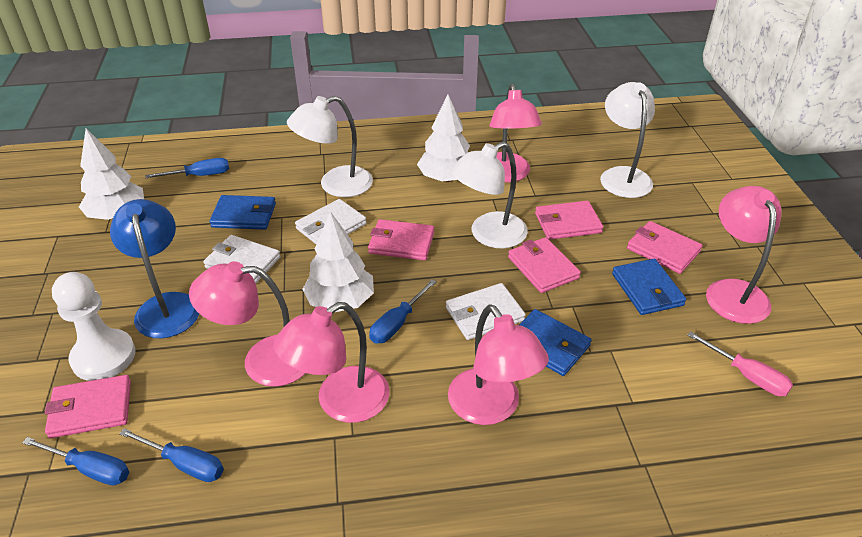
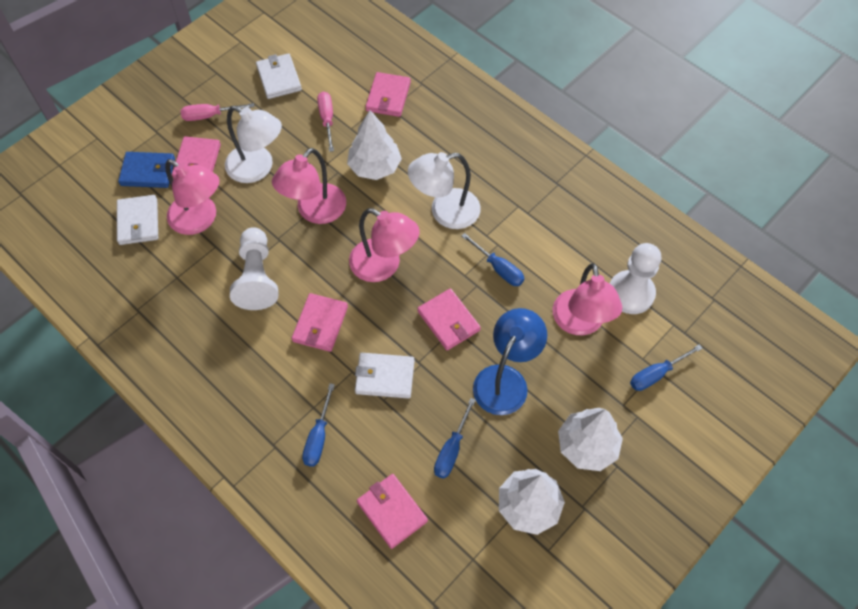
blue wallet: [209,195,276,230] [519,309,592,376] [612,259,686,315] = 3 -> [118,152,175,188] = 1
pink lamp: [189,261,305,387] [273,302,390,423] [448,304,549,425] [490,84,542,182] [706,186,782,324] = 5 -> [165,159,219,235] [272,148,346,224] [349,208,420,282] [553,263,622,335] = 4
pink screwdriver: [687,331,793,396] = 1 -> [180,103,254,121] [317,92,334,152] = 2
white lamp: [287,96,373,197] [451,142,528,248] [600,82,655,198] = 3 -> [225,106,282,183] [408,152,481,229] = 2
white pawn: [52,272,136,381] = 1 -> [230,227,278,310] [610,243,662,314] = 2

